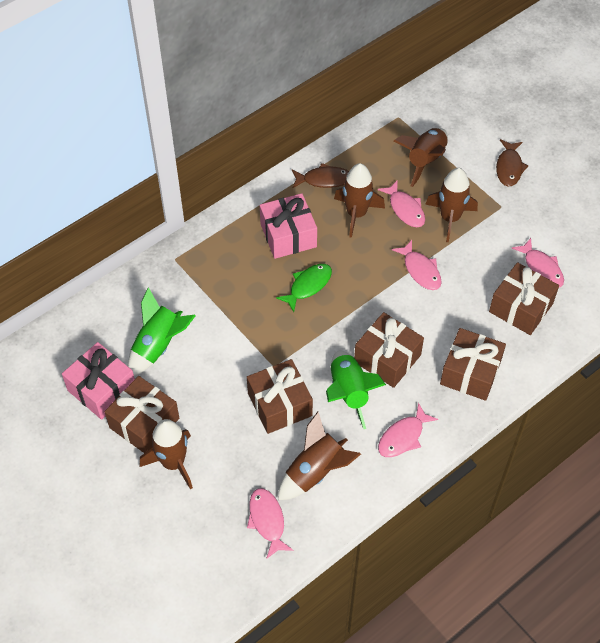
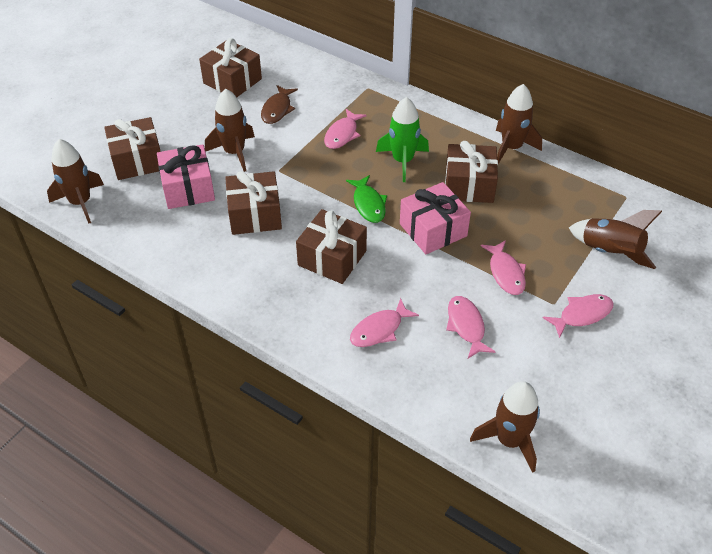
brown fish: [292,163,349,188] [496,139,528,186] = 2 -> [261,85,298,124] = 1
green rocket: [128,287,196,376] [326,351,386,429] = 2 -> [376,97,429,182] = 1

